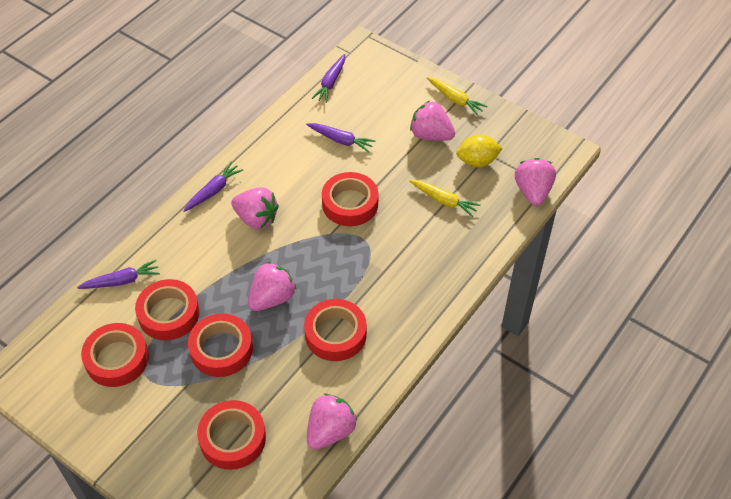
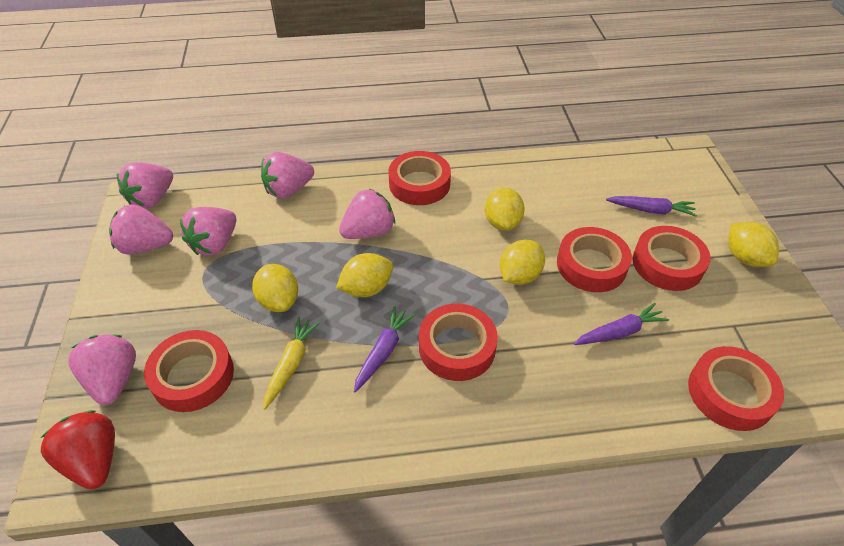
pink strawberry: [231,188,279,229] [248,262,296,311] [307,394,357,450] [410,101,455,141] [515,158,556,206] = 5 -> [68,335,136,405] [109,204,173,254] [117,162,173,209] [180,207,236,256] [261,152,314,199] [339,189,395,239] = 6
purple carrot: [77,260,160,289] [183,162,243,212] [306,123,376,153] [312,54,345,103] = 4 -> [354,306,415,393] [574,303,669,345] [606,196,697,217] = 3
red strawberry: none = 0 -> [41,410,115,490] = 1
yellow carrot: [409,180,481,217] [427,77,487,116] = 2 -> [263,317,320,410] = 1
yellow lemon: [456,134,503,167] = 1 -> [252,264,298,312] [336,253,393,297] [485,187,525,231] [500,240,545,285] [728,222,779,267] = 5

